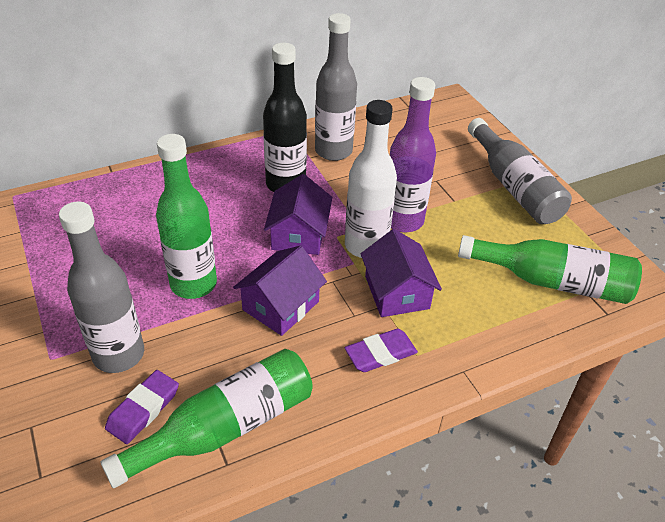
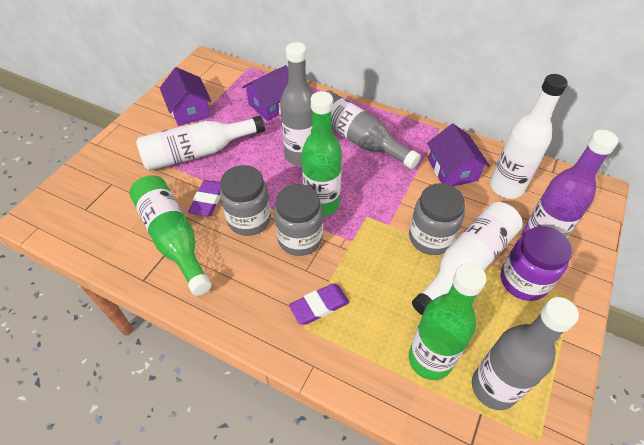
black bottle: [263,43,307,192] = 1 -> none = 0
grey jar: none = 0 -> [220,165,271,236] [274,184,323,256] [409,183,465,255] = 3
purple jar: none = 0 -> [501,226,572,301] = 1
white bottle: [345,100,397,258] = 1 -> [136,116,265,171] [412,202,523,315] [490,74,568,199] = 3

